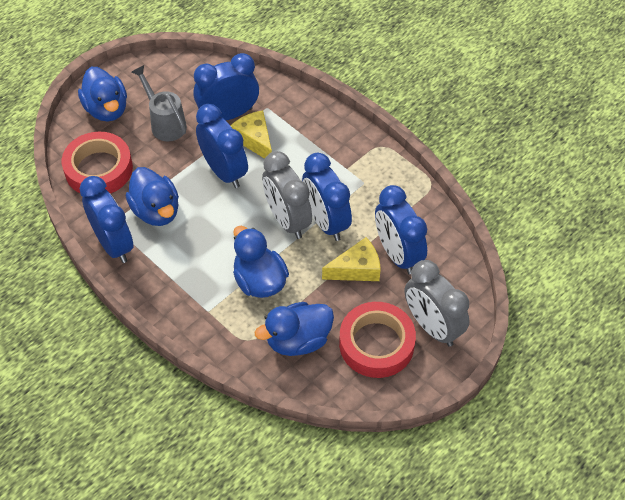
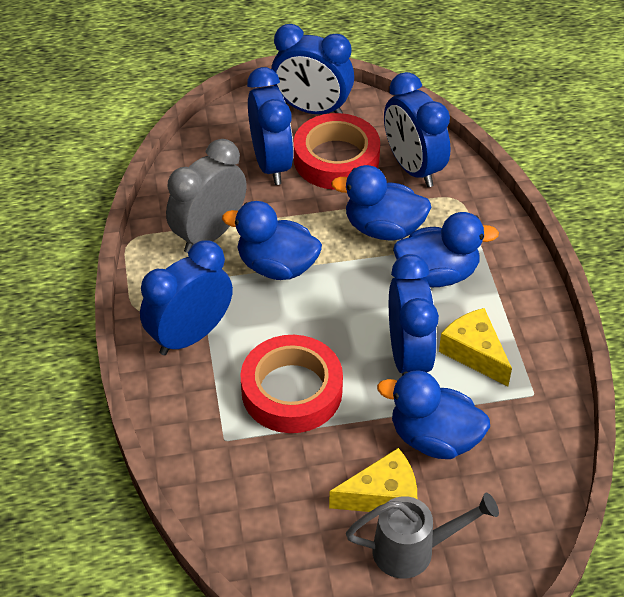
grey clock: [262,151,312,239] [405,260,469,347] = 2 -> [166,139,247,253] = 1

